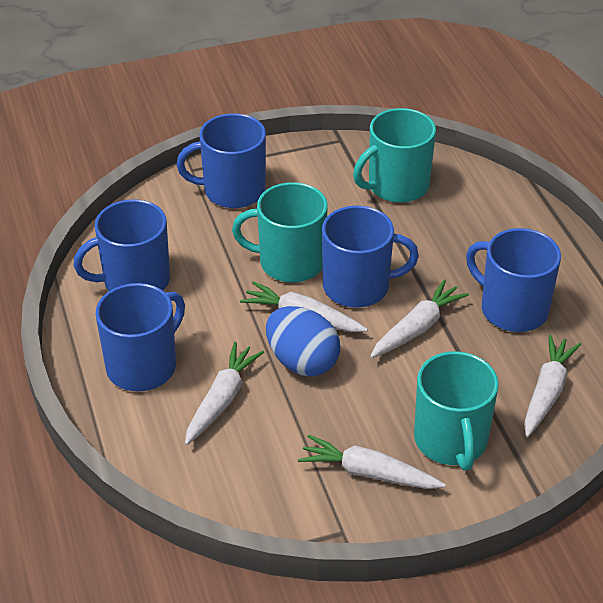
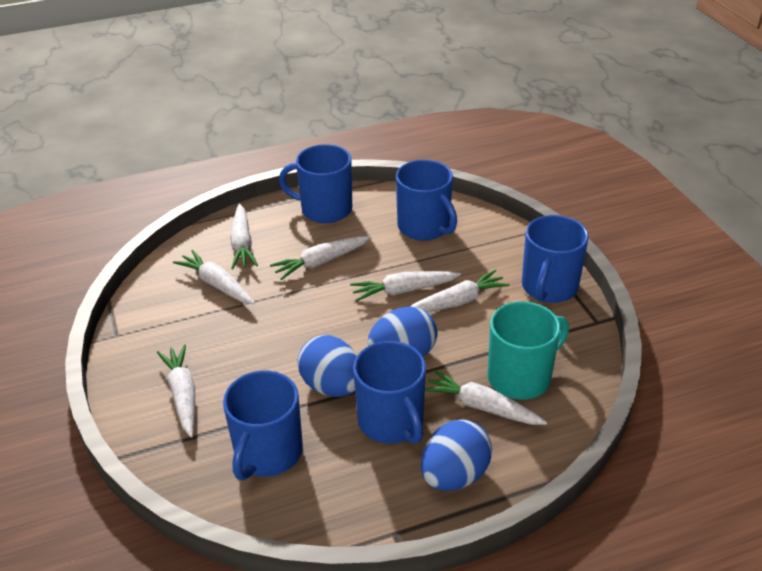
blue egg: [266,306,340,376] = 1 -> [297,335,357,397] [368,307,437,357] [421,420,492,491] = 3
turquoise mug: [232,182,328,283] [353,108,436,203] [414,351,499,471] = 3 -> [488,301,569,400] = 1
white carrot: [185,342,264,445] [240,281,368,332] [298,435,446,489] [370,279,469,358] [524,334,581,437] = 5 -> [157,344,195,438] [173,250,255,304] [230,204,258,269] [270,236,371,280] [350,271,461,302] [410,270,510,312] [425,370,547,425] = 7

